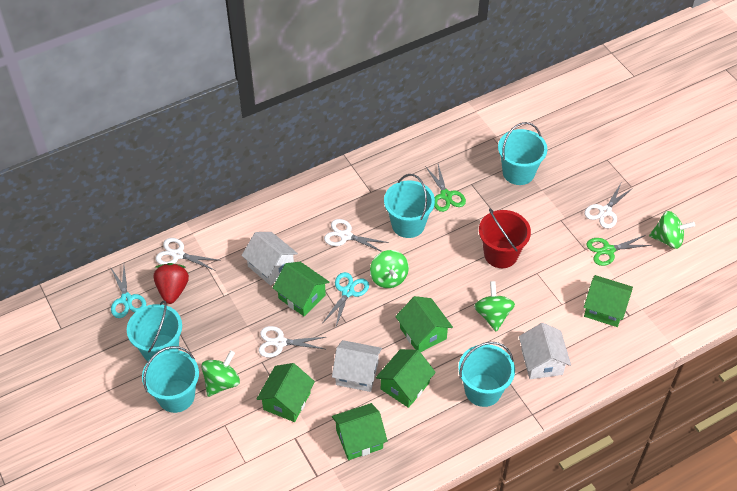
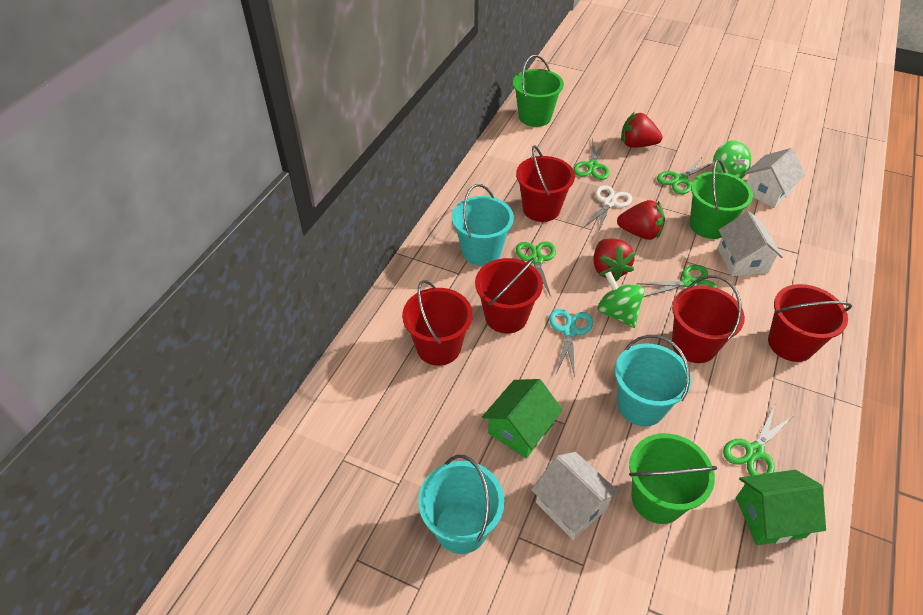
green bucket: none = 0 -> [513,55,564,127] [629,433,717,524] [690,159,753,239] = 3
green house: [257,363,315,422] [273,262,329,316] [332,403,388,460] [376,349,436,408] [395,296,453,352] [584,275,633,327] = 6 -> [482,379,563,458] [736,470,826,545] = 2
green scissors: [425,164,466,212] [587,235,651,266] = 2 -> [516,241,556,297] [573,139,610,180] [637,265,718,297] [657,157,713,194] [723,406,793,476] = 5
green spinning top: [201,350,240,397] [370,250,409,288] [474,281,515,332] [649,211,695,249] = 4 -> [598,271,645,328] [713,140,751,179] = 2
red bucket: [479,208,531,268] = 1 -> [402,280,473,366] [475,257,543,334] [516,145,575,222] [672,275,745,363] [768,284,852,362] = 5
red strawberry: [154,263,189,304] = 1 -> [593,239,636,281] [617,200,665,240] [621,112,662,148] = 3
turquoise bucket: [127,300,182,362] [142,346,199,413] [384,174,435,238] [458,342,515,407] [498,122,547,185] = 5 -> [418,455,505,554] [452,184,514,266] [615,335,692,426] = 3
turquoise scissors: [111,266,146,318] [323,272,369,327] = 2 -> [549,309,593,377] = 1
white scissors: [155,238,221,271] [259,326,326,358] [324,219,389,252] [584,183,633,229] = 4 -> [583,185,632,233] = 1

